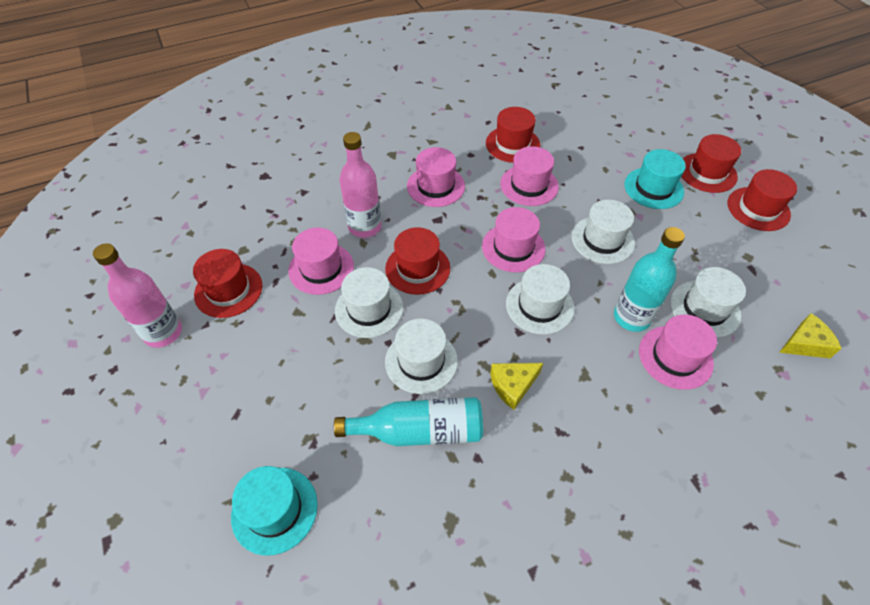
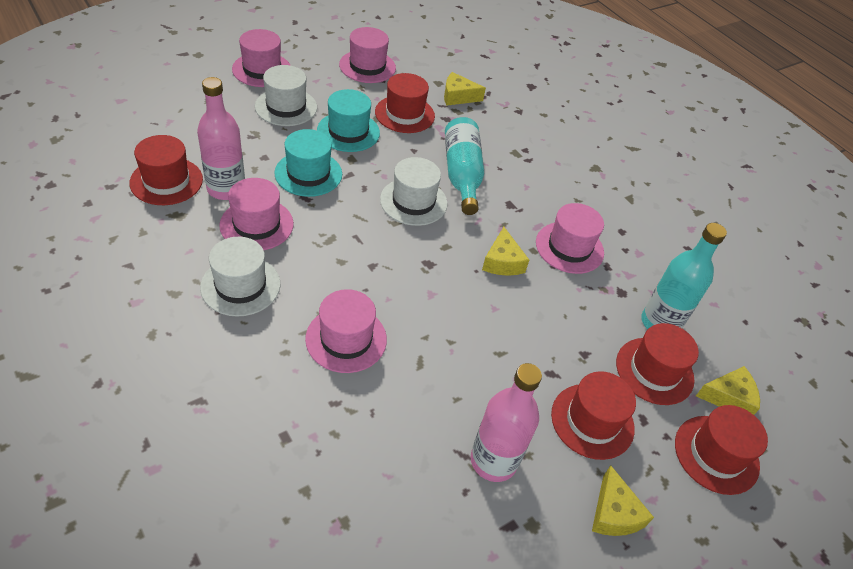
white hat: [335,267,403,338] [385,318,458,394] [506,264,575,335] [571,200,635,264] [670,267,746,338] = 5 -> [200,237,280,317] [255,65,317,126] [380,157,448,226] = 3
yellow cheese: [490,363,543,410] [779,313,842,358] = 2 -> [444,72,486,106] [482,227,529,276] [592,465,654,536] [696,366,760,415] = 4

